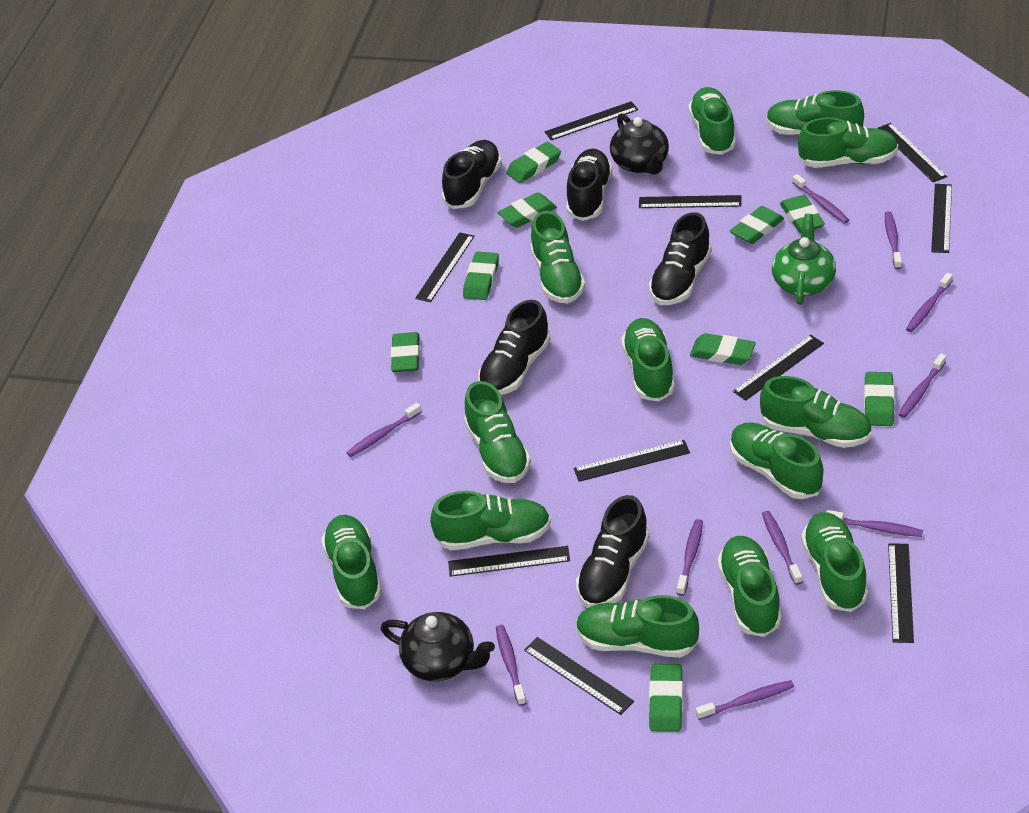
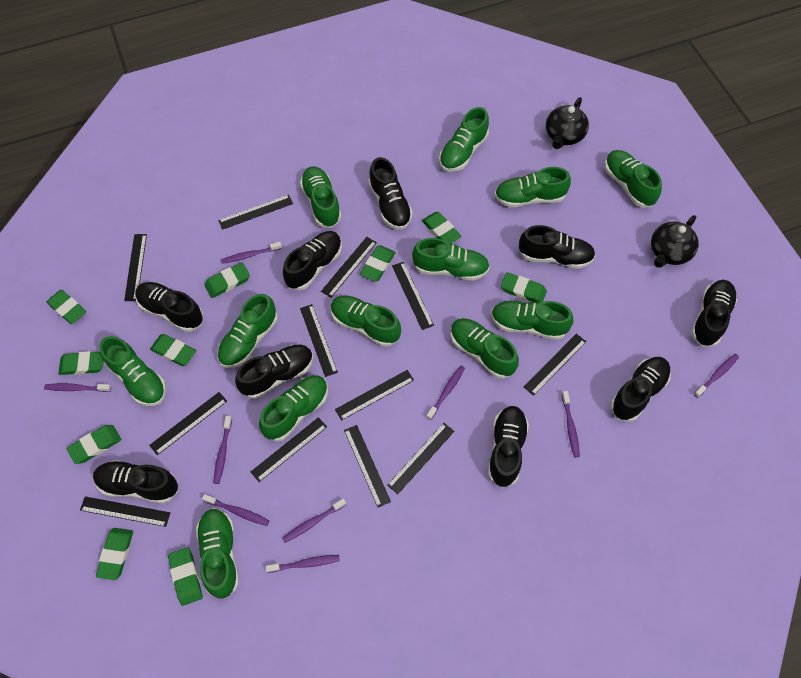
black ruler: [415,232,474,302] [448,546,570,577] [524,637,634,715] [545,101,638,140] [573,440,690,482] [639,195,742,208] [733,335,824,401] [877,123,947,182] [888,543,914,643] [931,184,952,253] = 10 -> [80,496,170,527] [124,234,147,301] [149,392,227,455] [218,195,293,230] [251,417,327,482] [300,304,338,377] [321,237,377,298] [335,370,414,421] [344,425,391,507] [387,423,454,494] [392,262,434,330] [524,334,586,396] = 12
black shoe: [442,140,502,209] [478,300,551,395] [567,149,612,221] [576,495,650,608] [649,212,712,305] = 5 -> [93,460,179,504] [135,282,204,332] [235,345,313,399] [283,231,342,290] [368,157,413,230] [488,406,529,488] [518,225,595,269] [611,357,671,422] [691,280,737,347] = 9
green eraser: [391,332,420,372] [463,251,499,300] [497,192,557,228] [506,142,561,183] [649,664,683,732] [690,333,756,365] [730,206,784,244] [780,195,825,233] [864,372,894,426] = 9 -> [46,290,86,324] [58,351,104,375] [67,425,121,464] [96,528,133,580] [150,334,196,366] [168,547,203,606] [204,263,250,298] [360,245,396,282] [422,212,461,243] [501,272,547,303] = 10
green shoe: [321,515,382,609] [430,491,551,550] [464,381,531,483] [531,211,585,304] [576,595,699,658] [621,318,675,402] [688,87,736,155] [717,536,782,637] [730,422,823,499] [760,376,872,448] [766,90,864,135] [798,117,898,168] [801,512,868,612] = 13 -> [100,336,166,406] [196,508,239,599] [217,294,278,368] [259,375,328,442] [300,166,342,228] [331,295,401,347] [412,238,490,281] [439,107,489,172] [451,318,519,379] [491,301,573,340] [495,167,571,207] [605,150,662,207] = 12
green teapot: [772,214,836,305] = 1 -> none = 0
purple toothbrush: [346,403,422,457] [496,625,526,706] [677,519,703,596] [696,680,794,720] [762,511,802,585] [792,174,849,223] [826,510,923,537] [885,211,902,269] [898,353,946,418] [906,273,953,332] = 10 -> [44,383,111,392] [202,494,269,526] [213,416,232,484] [221,242,282,264] [266,555,340,573] [282,499,346,543] [426,366,465,420] [562,391,580,457] [694,354,739,398] = 9

